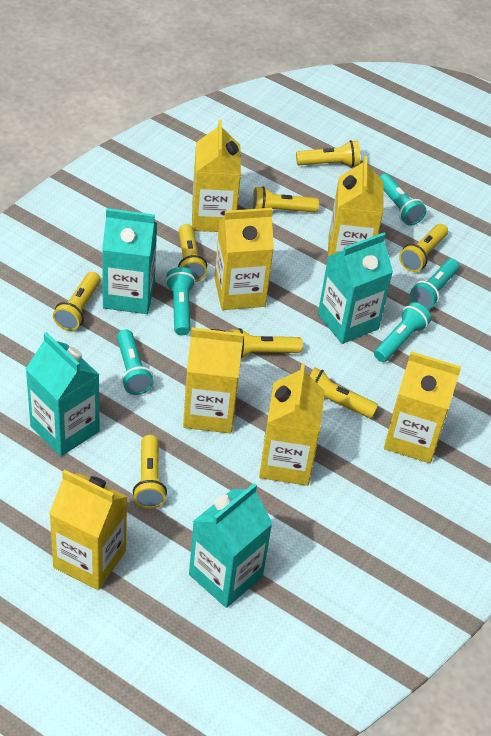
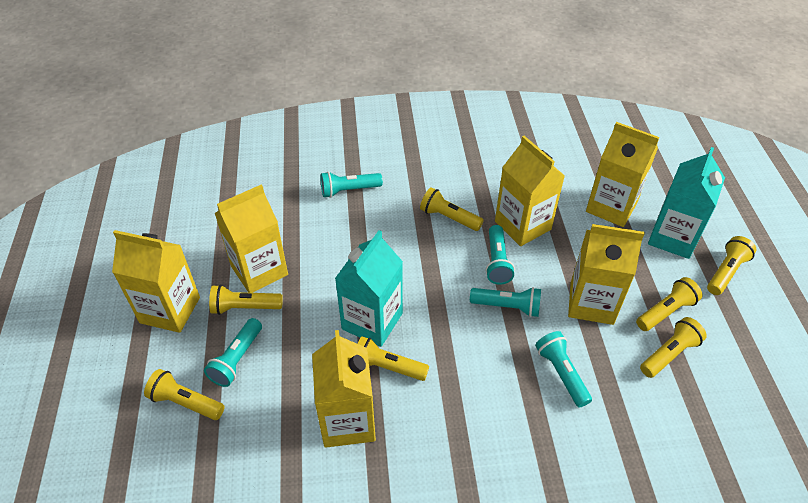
turquoise carton: [26,332,100,456] [102,208,157,314] [189,483,273,608] [318,233,393,344] = 4 -> [335,230,403,347] [648,147,725,259] = 2
yellow carton: [49,469,127,590] [183,328,244,433] [192,120,241,232] [214,208,274,310] [259,364,325,486] [328,156,383,256] [384,352,461,463] = 7 -> [112,230,200,333] [214,185,288,293] [312,330,376,448] [495,136,565,246] [568,224,644,325] [586,122,659,227] = 6
yellow flashlight: [53,272,101,331] [133,435,167,509] [178,224,207,282] [230,328,303,358] [252,186,319,213] [296,140,360,167] [310,368,378,418] [399,224,448,272] = 8 -> [144,369,224,420] [209,285,283,315] [358,336,429,381] [420,187,484,231] [636,277,702,331] [640,317,707,378] [707,236,756,295] = 7

